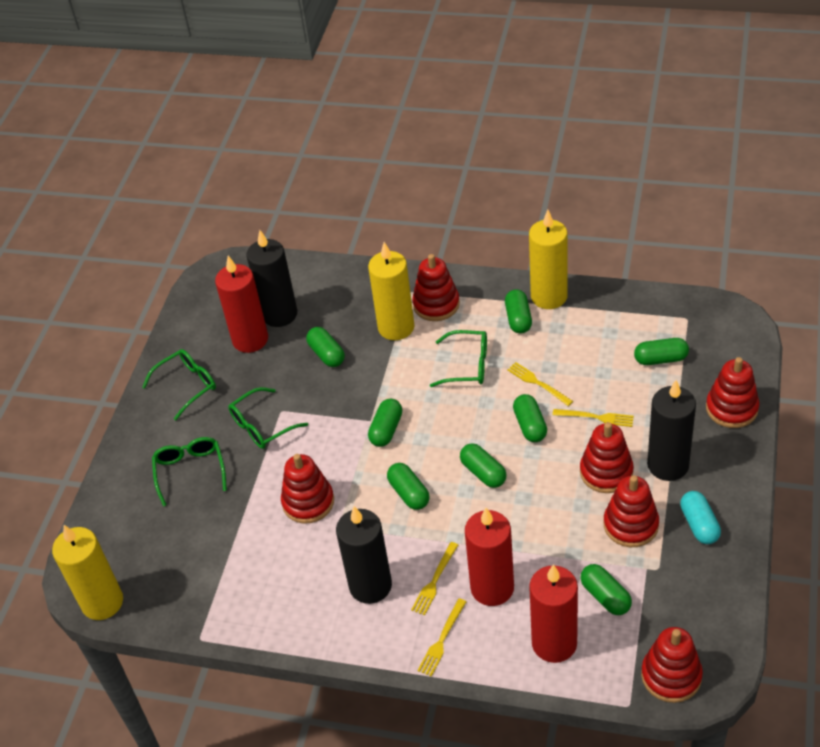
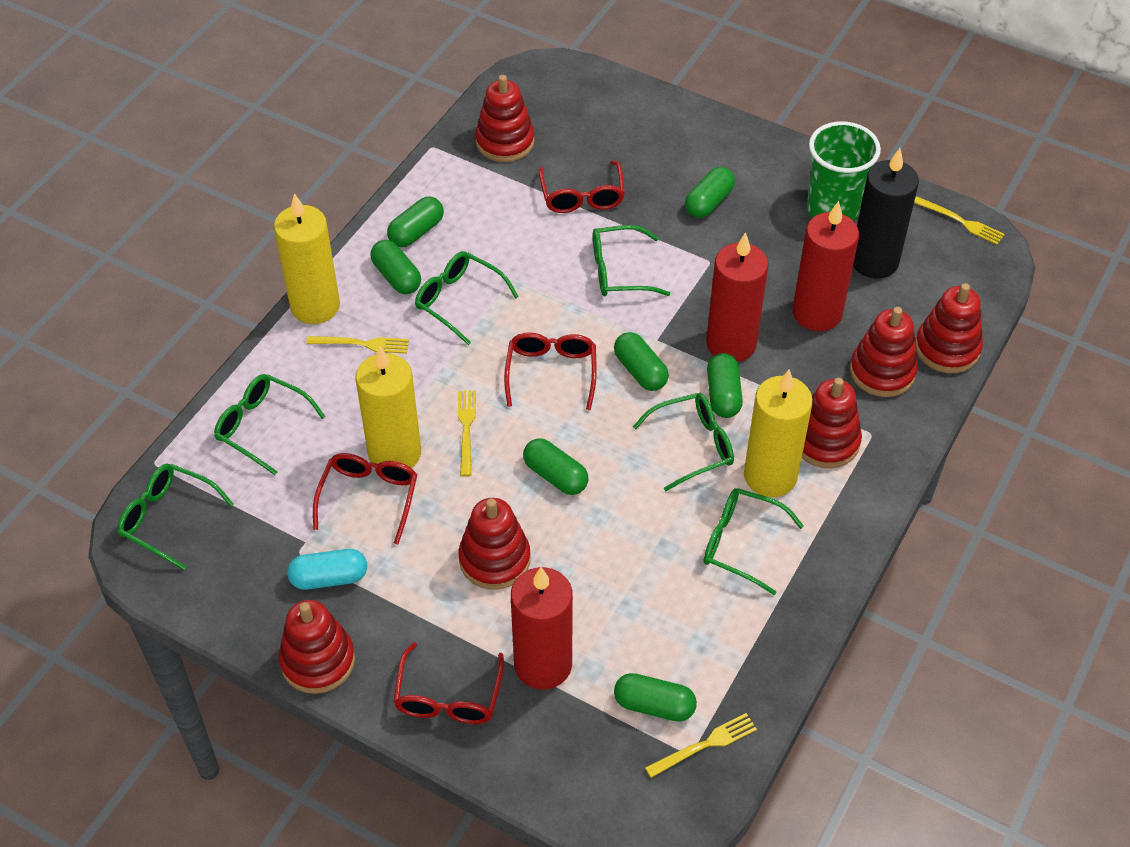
black candle: [247,230,297,327] [336,506,392,604] [647,380,696,481] = 3 -> [853,148,919,278] = 1
green capsule: [306,327,345,367] [368,399,402,447] [387,463,430,510] [460,443,507,488] [505,290,532,333] [513,394,547,442] [580,564,632,615] [634,338,689,365] = 8 -> [370,240,421,294] [387,196,444,247] [523,438,589,495] [614,332,669,391] [614,673,697,722] [685,167,735,218] [707,353,743,418] = 7
green cup: none = 0 -> [807,121,881,221] = 1
green glasses: [142,349,216,420] [152,437,227,507] [228,387,308,449] [430,330,487,387] = 4 -> [117,464,233,570] [214,374,326,475] [415,251,519,345] [593,225,670,296] [633,393,734,491] [704,488,804,595] = 6
red glasses: none = 0 -> [313,453,418,545] [393,642,504,724] [504,332,597,410] [538,161,625,213] = 4

